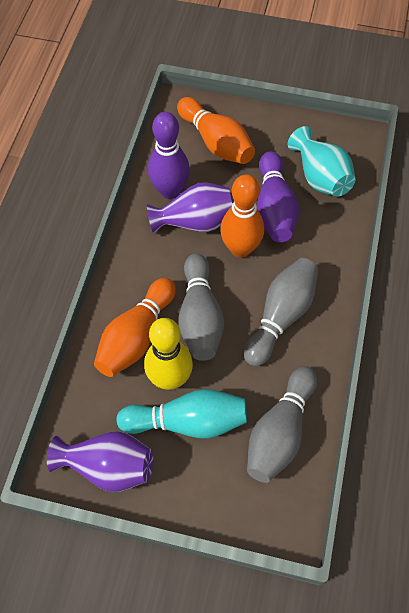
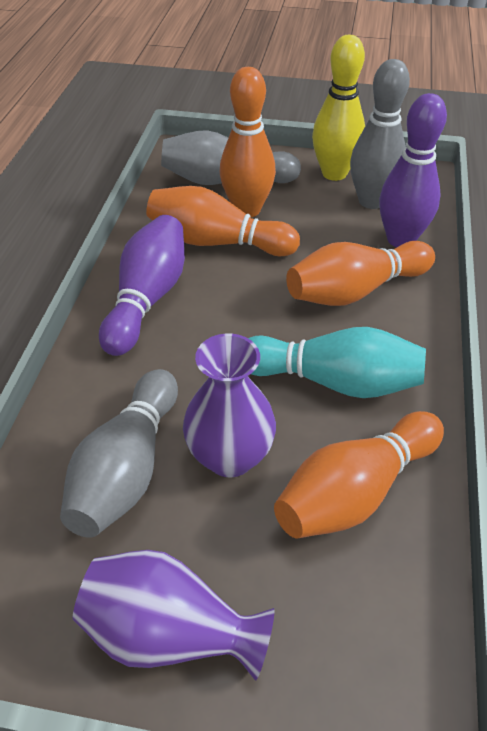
orange bowling pin: [94,278,176,377] [177,97,255,164] [220,174,264,258] = 3 -> [146,186,300,256] [220,67,276,218] [274,411,444,538] [286,241,435,306] = 4
turquoise vase: [288,126,355,196] = 1 -> none = 0

